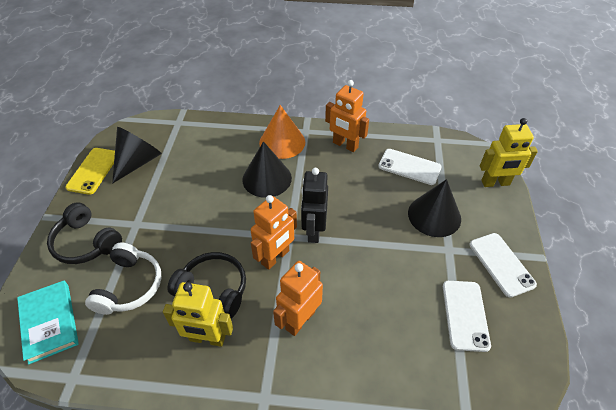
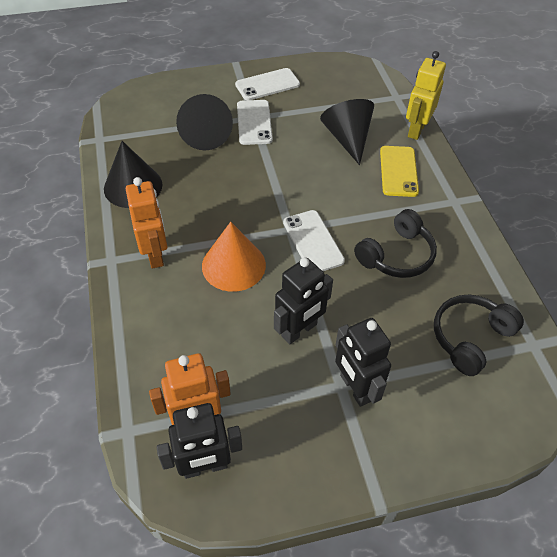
black robot: [301,168,328,243] = 1 -> [156,403,242,479] [274,258,333,344] [335,318,391,407] = 3
orange robot: [251,195,297,270] [273,261,323,336] [325,80,369,152] = 3 -> [126,177,167,269] [149,353,231,425] = 2
turquoise book: [17,281,79,365] = 1 -> none = 0
white headphones: [85,242,161,315] = 1 -> none = 0
yellow robot: [163,282,233,347] [480,118,538,187] = 2 -> [406,51,446,140] = 1

